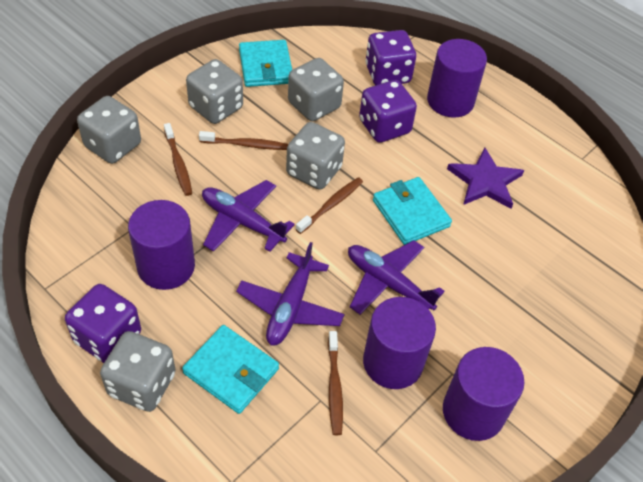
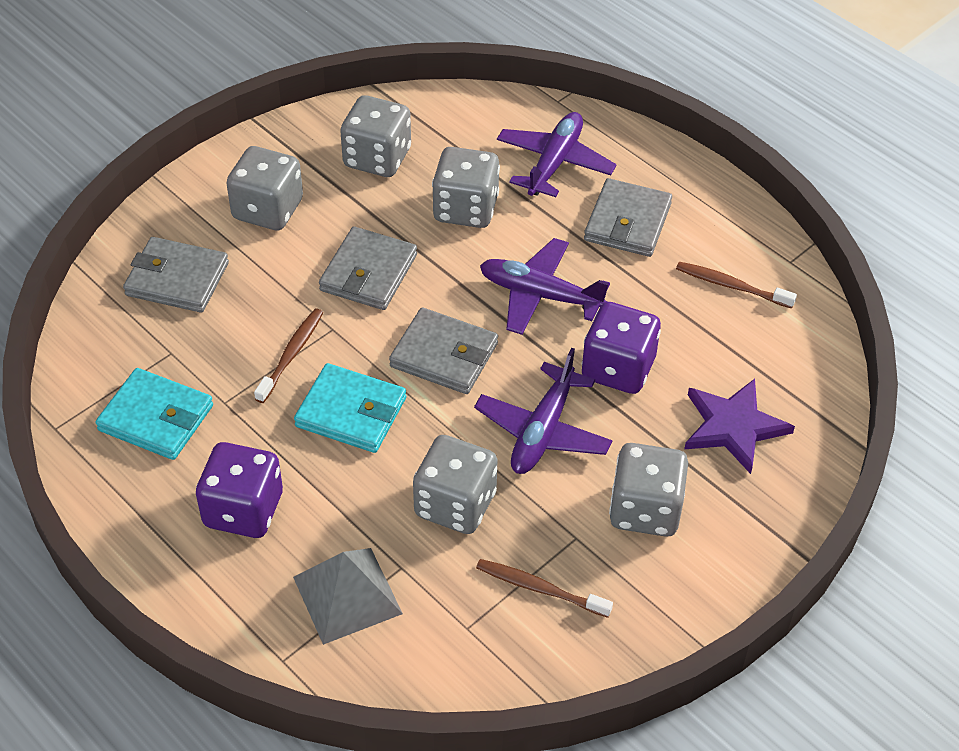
brown toothbrush: [164,123,192,196] [199,131,288,150] [296,177,363,234] [328,331,343,435] = 4 -> [254,308,323,403] [476,559,613,618] [676,262,797,309] = 3
grey pyramid: none = 0 -> [293,548,403,645] = 1
grey wallet: none = 0 -> [123,237,229,312] [319,227,417,310] [389,307,498,394] [584,178,672,257] = 4
purple cylinder: [128,200,195,290] [363,297,436,389] [427,39,487,118] [443,347,524,441] = 4 -> none = 0
purple dice: [65,284,141,363] [359,80,417,143] [365,30,416,85] = 3 -> [196,442,283,538] [582,302,661,394] = 2
turquoise wallet: [182,325,279,414] [239,40,292,87] [373,177,452,245] = 3 -> [96,368,213,460] [294,363,406,453] = 2

